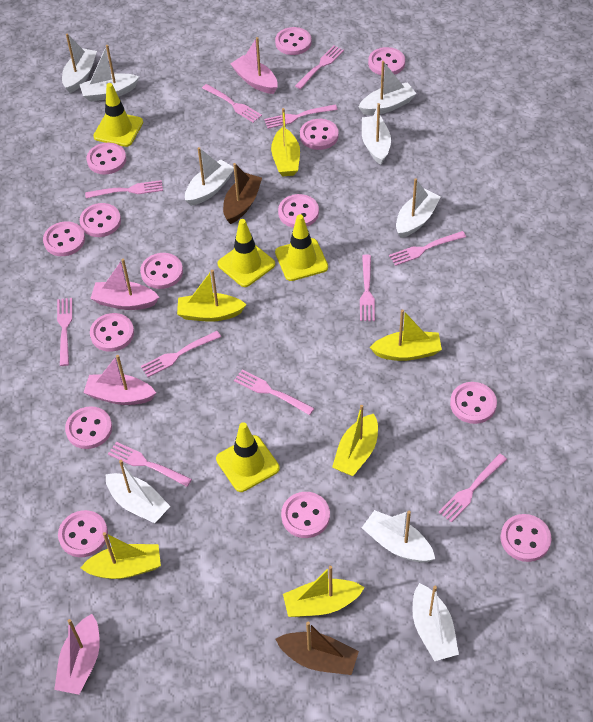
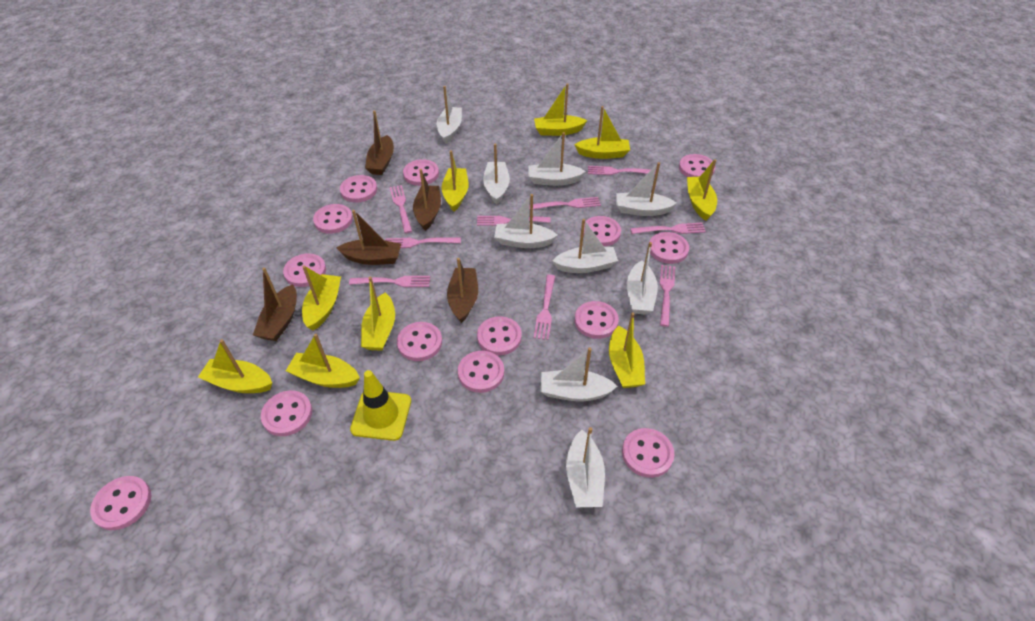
brown boat: [223,163,262,224] [275,622,359,675] = 2 -> [253,267,297,341] [336,210,401,265] [365,110,394,175] [413,169,441,231] [447,258,478,323] = 5
pink boat: [54,614,100,695] [83,355,156,405] [90,259,159,310] [231,37,278,94] = 4 -> none = 0
pink fork: [57,298,72,366] [85,180,163,198] [108,442,192,487] [141,331,221,377] [202,84,262,123] [234,369,314,415] [264,104,338,129] [295,46,344,89] [360,255,375,321] [389,231,466,266] [438,454,507,523] = 11 -> [349,276,430,287] [385,237,461,248] [390,185,412,233] [477,216,551,226] [529,197,601,210] [534,274,555,340] [588,166,656,175] [630,223,706,234] [660,265,675,327] = 9
yellow boat: [81,532,161,579] [177,269,247,322] [271,108,300,176] [283,566,365,617] [332,405,378,476] [370,309,442,361] = 6 -> [198,339,272,393] [286,334,360,388] [302,265,341,331] [361,277,395,351] [442,150,468,212] [534,83,587,136] [575,106,630,159] [609,312,645,388] [687,159,717,221] = 9
yellow traffic cone: [93,83,143,147] [216,422,280,492] [217,219,275,287] [275,214,328,281] = 4 -> [350,370,411,441] = 1

